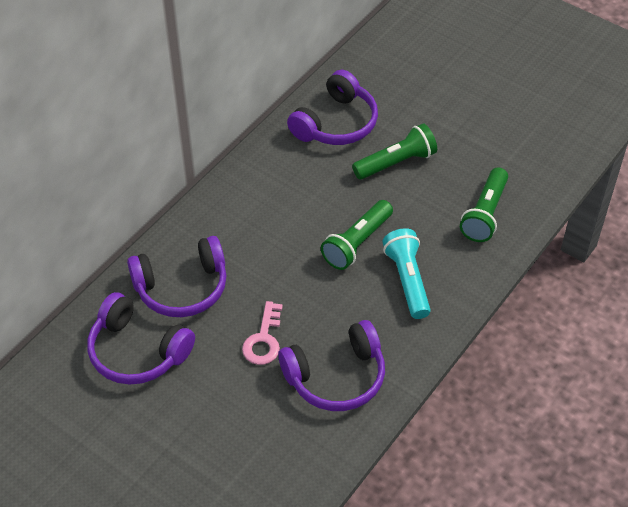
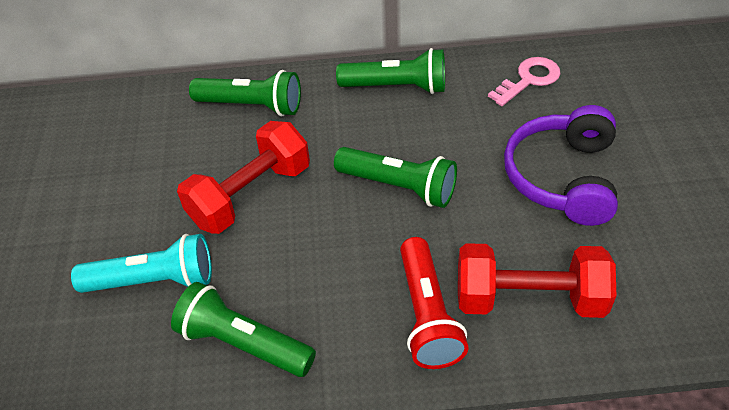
green flashlight: [321,200,393,270] [352,124,437,180] [460,167,508,242] = 3 -> [171,282,316,377] [189,70,301,116] [334,147,457,208] [336,48,445,94] = 4
purple headphones: [87,292,195,384] [127,236,226,317] [278,320,385,411] [287,70,378,145] = 4 -> [504,105,618,226] = 1
red dumbbell: none = 0 -> [177,121,310,234] [458,243,616,318] = 2
red flashlight: none = 0 -> [400,237,469,369] = 1

